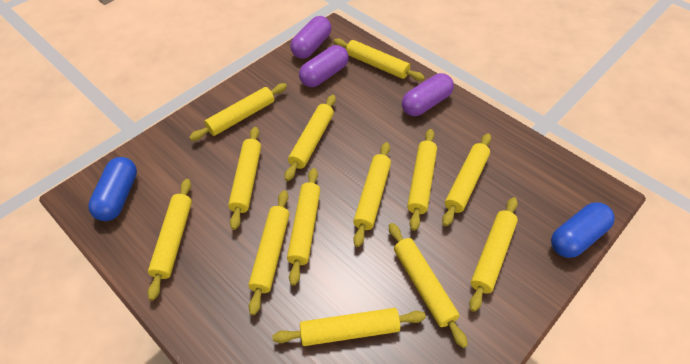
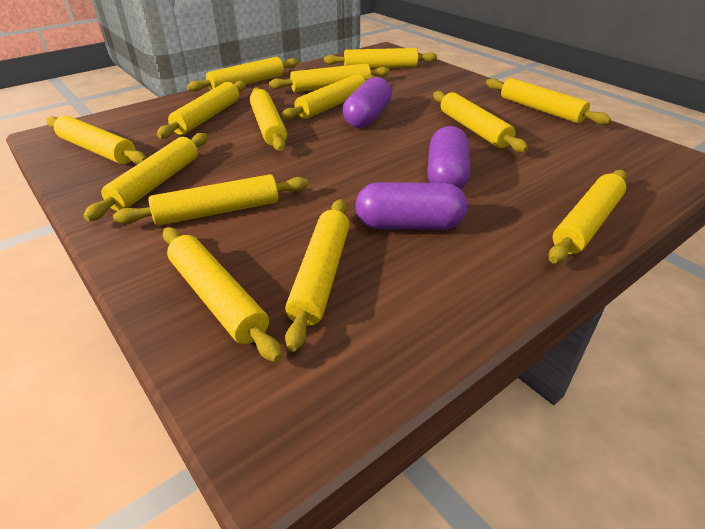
blue capsule: [88,157,137,221] [551,202,615,258] = 2 -> none = 0
yellow rolling pin: [147,179,192,300] [189,83,287,141] [228,127,261,230] [248,190,289,315] [273,308,426,346] [284,95,336,181] [287,168,320,286] [334,38,425,81] [353,142,391,247] [389,223,468,348] [407,129,437,231] [442,133,491,226] [469,197,518,312] = 13 -> [47,115,147,164] [83,133,208,221] [113,174,308,226] [157,81,246,138] [163,227,282,362] [187,57,299,91] [250,87,287,151] [269,63,390,92] [281,74,375,120] [285,199,349,352] [324,48,437,68] [433,91,528,152] [486,78,611,124] [548,170,627,263] = 14

